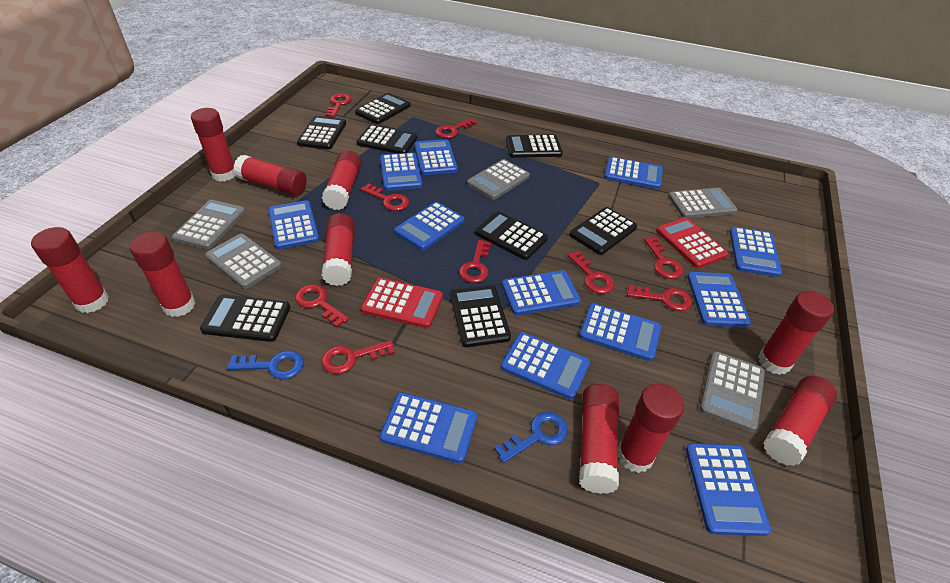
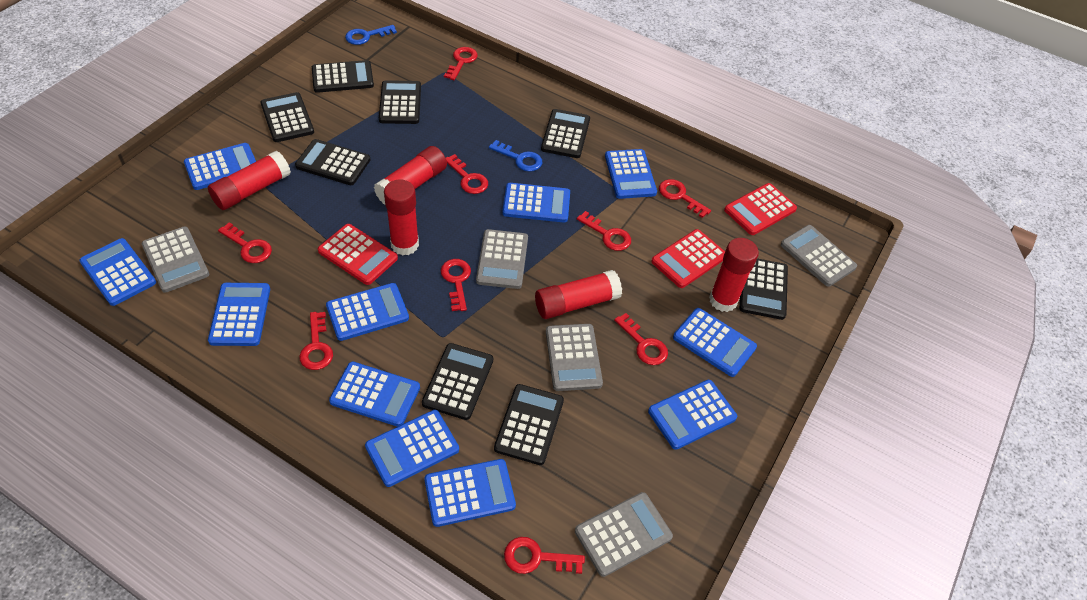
blue calculator: [268,200,319,250] [380,153,422,191] [380,392,477,463] [394,202,464,251] [415,139,458,175] [501,332,590,400] [502,270,581,315] [579,303,661,361] [604,157,663,189] [686,443,771,536] [687,272,751,327] [730,227,782,277] = 12 -> [79,238,156,306] [184,143,256,190] [208,283,270,346] [326,283,409,341] [329,362,420,427] [365,410,459,487] [424,459,516,527] [502,183,570,222] [605,149,657,199] [648,380,737,450] [673,308,757,377] = 11
red calculator: [361,278,443,328] [656,217,728,268] = 2 -> [318,224,398,285] [651,229,725,288] [724,183,797,235] = 3
red glue stick: [31,227,109,313] [130,232,196,317] [191,108,236,182] [234,155,307,196] [321,213,355,286] [322,150,362,210] [579,384,619,494] [618,383,684,473] [758,291,834,375] [763,376,837,466] = 10 -> [208,151,291,210] [374,146,447,204] [384,179,419,256] [535,270,622,319] [709,238,759,312] = 5

